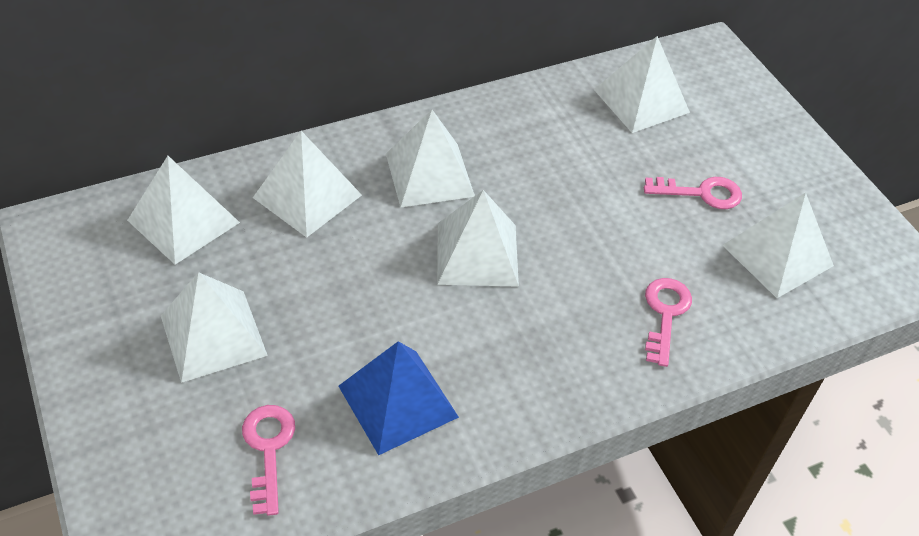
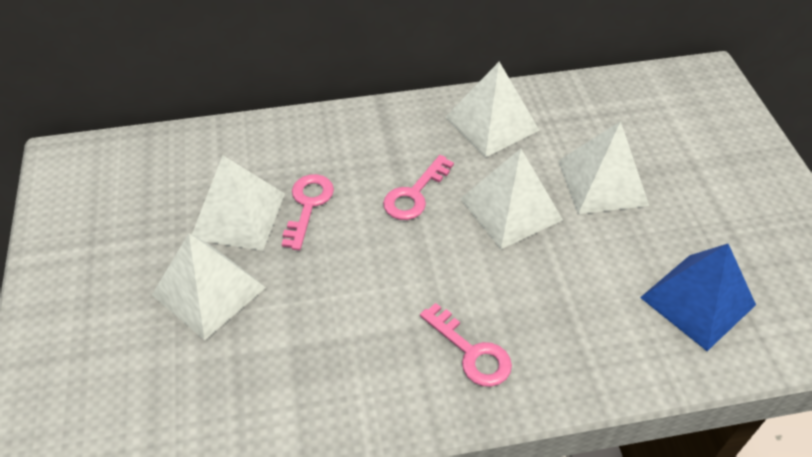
white pyramid: [127,156,240,265] [161,272,268,383] [253,131,362,238] [386,110,475,208] [437,190,519,287] [594,36,690,133] [722,193,834,298] = 7 -> [152,233,266,340] [192,155,285,251] [445,62,539,158] [460,149,563,249] [558,121,649,214] = 5

